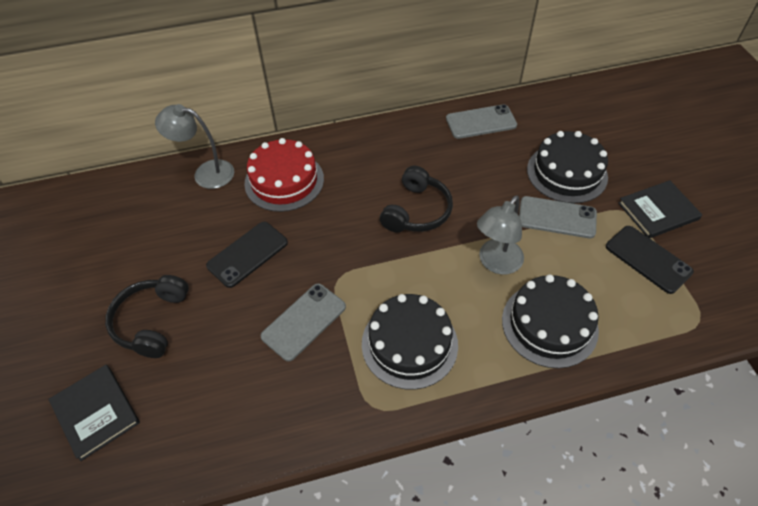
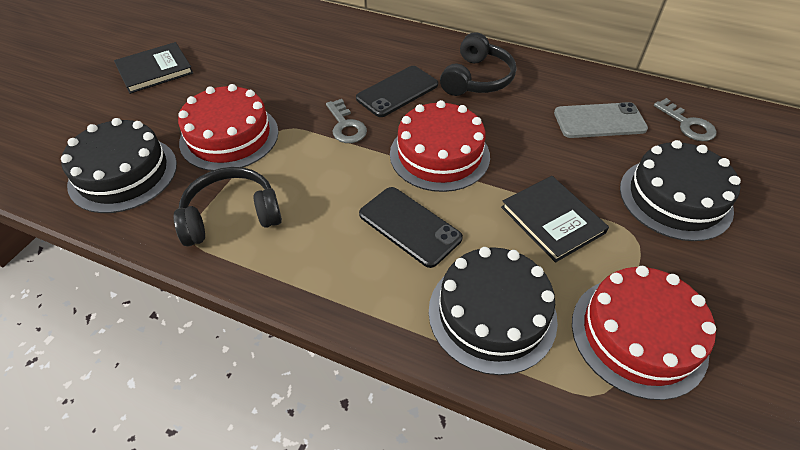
grey key: none = 0 -> [326,99,367,143] [654,98,717,141] = 2
grey lamp: [155,104,234,189] [477,195,524,274] = 2 -> none = 0
grey phone: [260,284,346,361] [446,104,517,139] [519,196,597,238] = 3 -> [554,102,648,138] = 1
red cake: [245,138,324,212] = 1 -> [178,84,279,171] [390,100,490,192] [572,266,716,400] = 3

